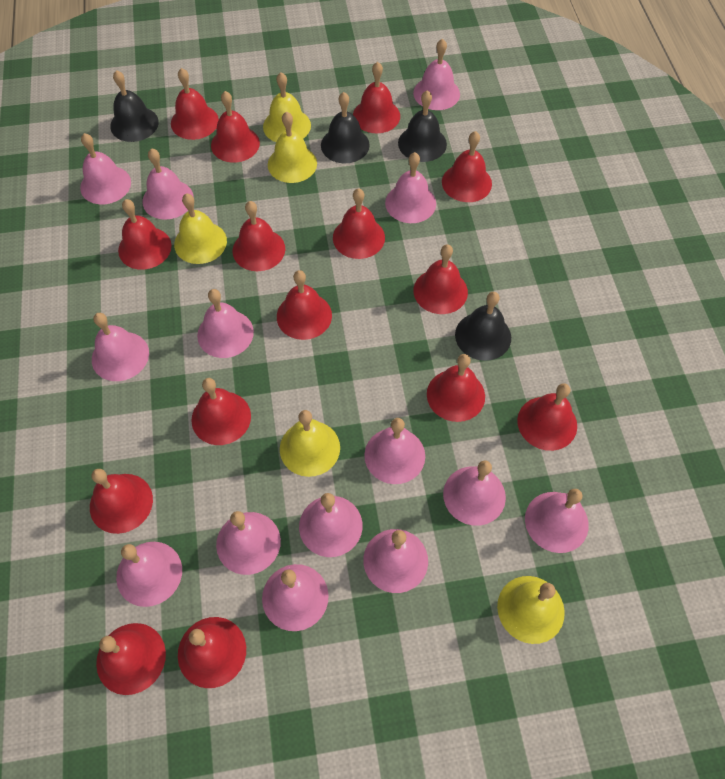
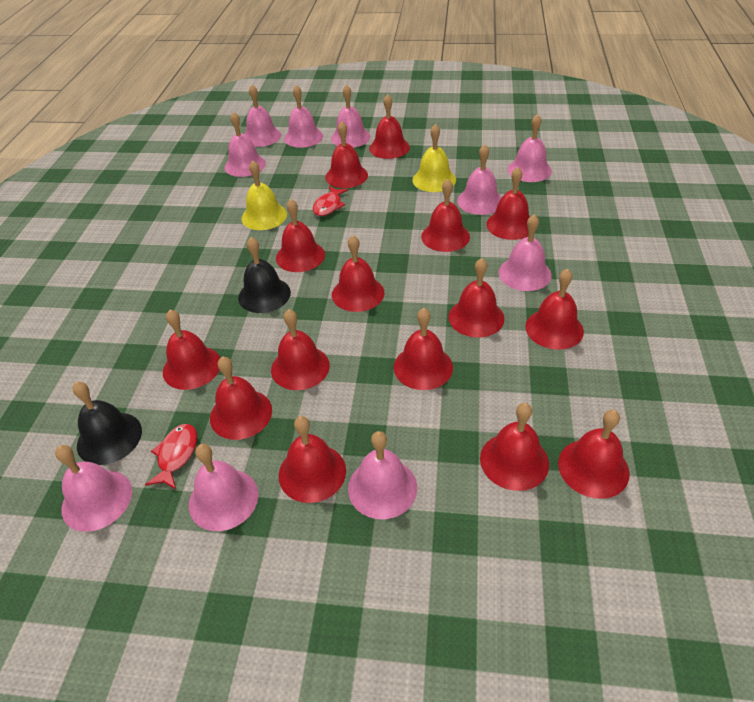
black bell: [110,70,159,142] [321,92,370,163] [398,90,447,162] [455,292,511,361] = 4 -> [73,382,142,465] [238,237,291,313] = 2
pink bell: [80,133,131,204] [92,313,149,381] [116,542,182,607] [142,148,194,220] [197,289,254,358] [216,511,281,575] [262,564,329,631] [299,493,363,557] [363,529,428,593] [364,418,425,484] [385,152,436,223] [413,38,460,110] [443,460,506,526] [525,489,589,553] = 14 -> [55,445,132,532] [189,444,258,531] [225,112,266,177] [245,85,281,147] [284,85,323,148] [331,84,370,148] [348,431,417,519] [457,144,502,215] [499,214,552,291] [508,114,552,182] = 10
red fish: none = 0 -> [145,424,197,489] [313,186,348,216] = 2
yellow bell: [174,193,227,264] [263,72,311,142] [268,111,317,183] [280,410,340,477] [497,576,565,644] = 5 -> [241,160,287,230] [412,124,456,192] = 2

